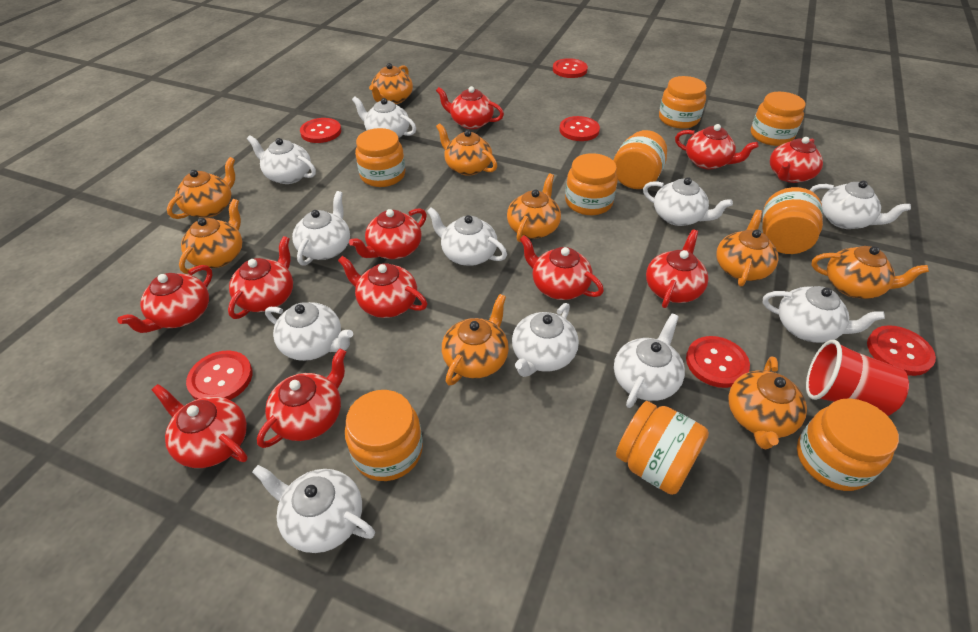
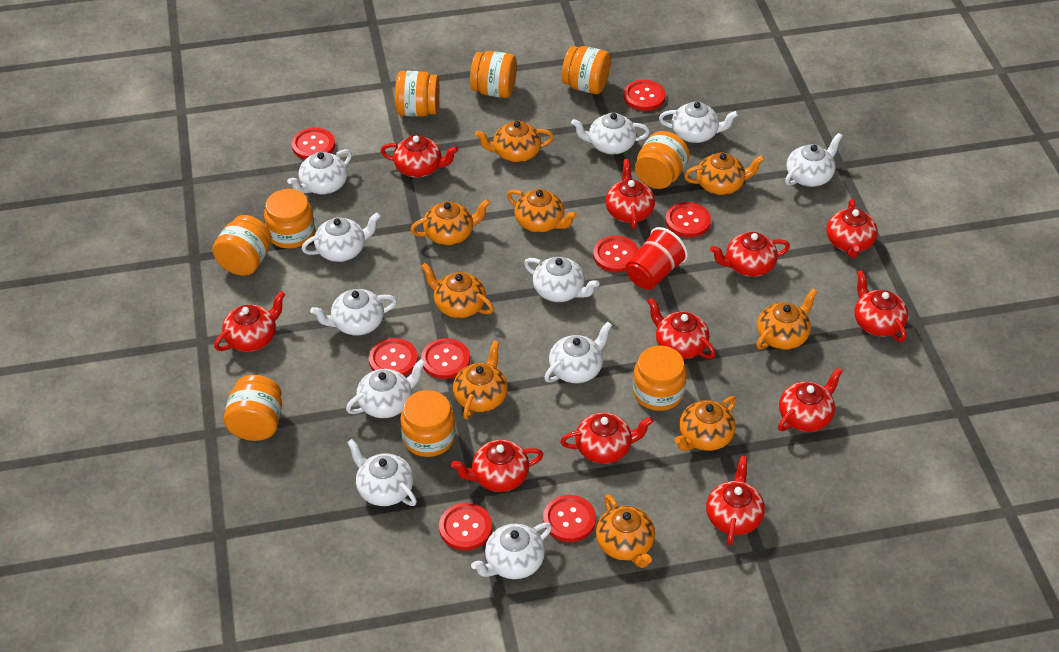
red button: [186,350,253,400] [300,118,341,143] [553,58,588,78] [559,116,600,141] [686,336,750,388] [867,325,936,376] = 6 -> [292,127,335,159] [369,338,418,376] [421,338,470,379] [439,503,492,550] [543,495,596,542] [593,236,639,273] [623,80,666,111] [665,202,711,238] = 8

